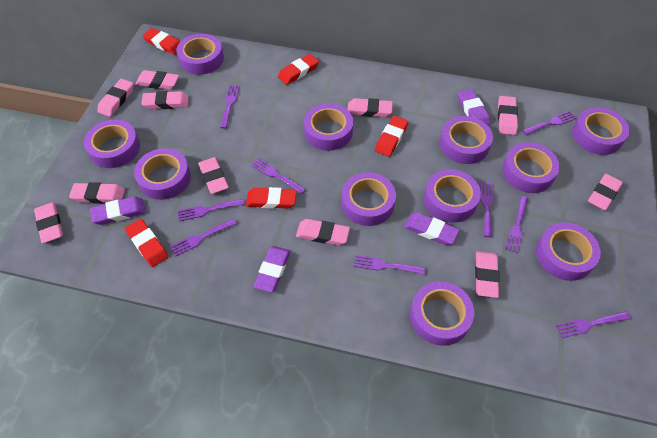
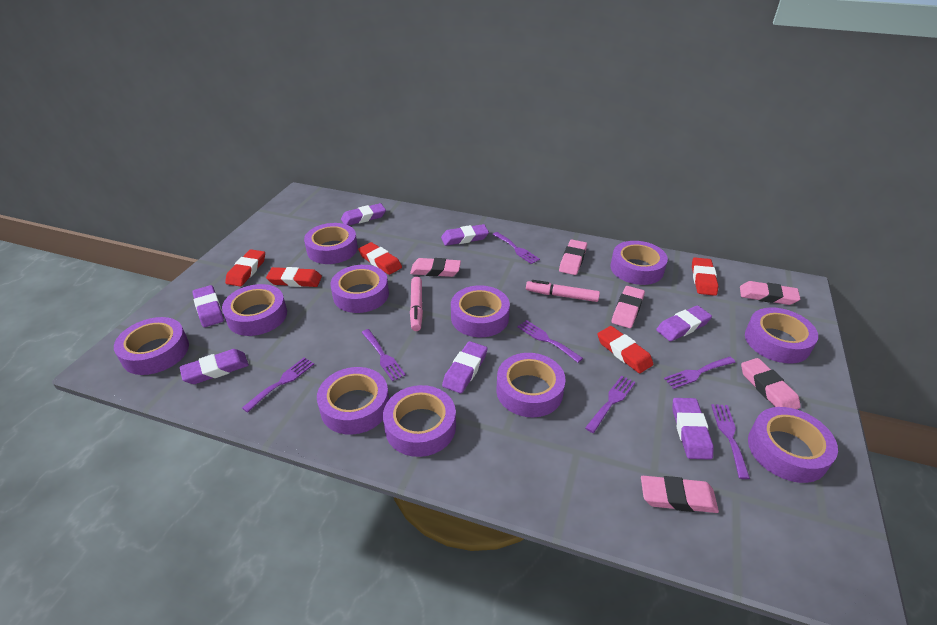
pink eraser: [34,202,63,244] [69,182,125,204] [97,79,134,117] [135,70,179,90] [141,91,189,109] [198,157,229,194] [296,219,350,245] [347,98,393,117] [475,251,499,298] [498,96,518,135] [588,174,623,211] = 11 -> [410,258,461,277] [559,240,587,275] [612,286,645,328] [641,476,719,513] [740,281,800,305] [741,358,801,409] = 6
pink marker: none = 0 -> [410,277,423,331] [526,280,600,302] = 2
purple eraser: [90,196,146,225] [254,246,291,292] [404,212,459,245] [458,89,490,125] = 4 -> [180,349,249,384] [192,285,224,327] [341,203,386,225] [441,224,489,246] [442,341,488,393] [656,305,712,341] [672,398,714,460] = 7
purple fork: [170,218,237,257] [178,199,245,221] [220,85,240,129] [251,158,306,194] [354,255,426,275] [480,182,493,237] [505,196,528,253] [522,111,576,135] [556,312,630,338] = 9 -> [242,358,314,413] [361,329,406,381] [492,232,540,264] [517,320,583,363] [585,376,636,433] [664,357,736,389] [711,404,750,479] = 7

